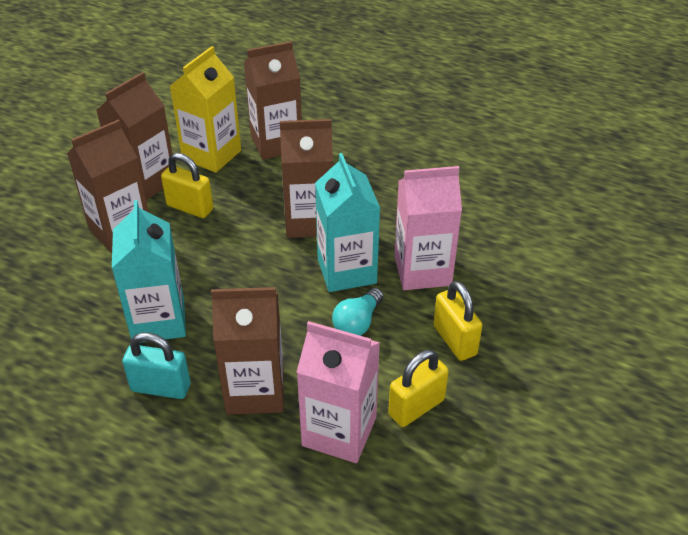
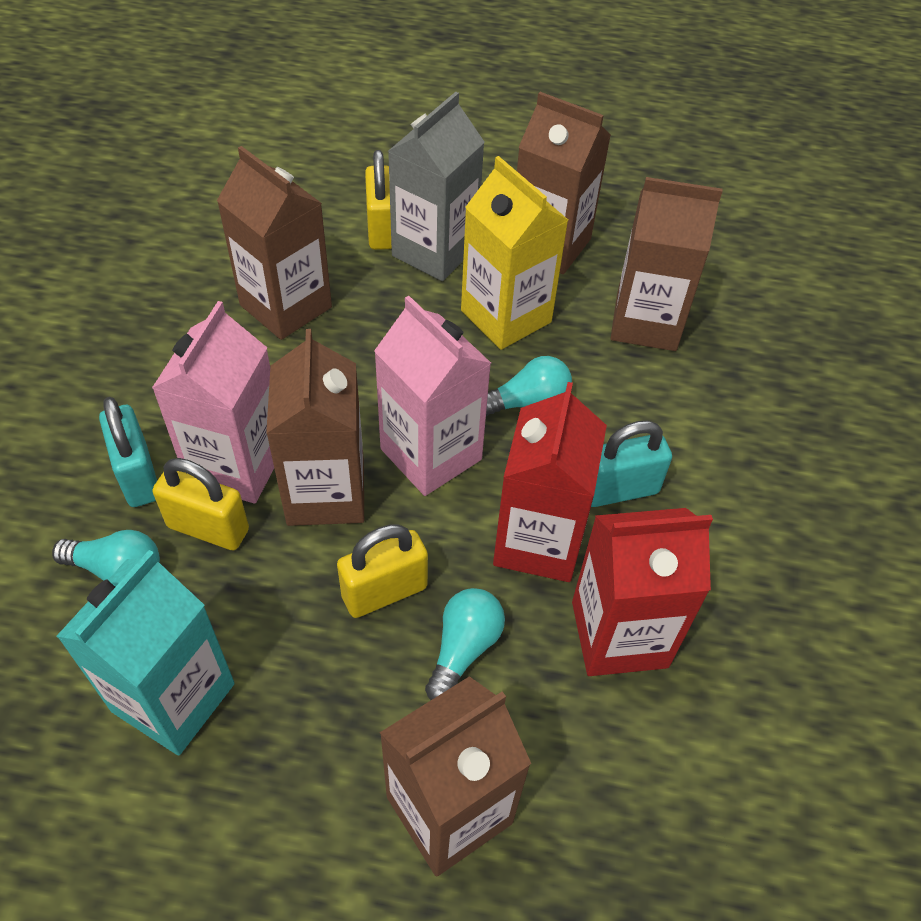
grey carton: none = 0 -> [388,92,484,281] = 1
red carton: none = 0 -> [493,382,607,582] [572,508,713,676] = 2
turquoise carton: [112,200,186,343] [315,153,380,292] = 2 -> [56,550,235,755] = 1
turquoise light bulb: [332,288,383,336] = 1 -> [52,530,160,581] [425,588,505,700] [486,356,572,416] = 3
turquoise padlock: [122,332,190,399] = 1 -> [99,397,157,507] [591,421,672,507] = 2

